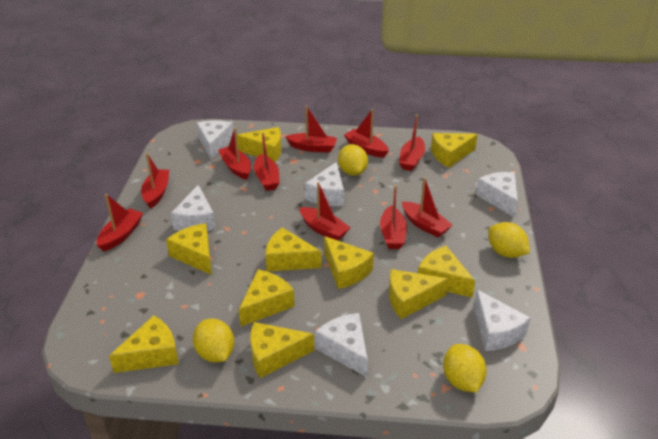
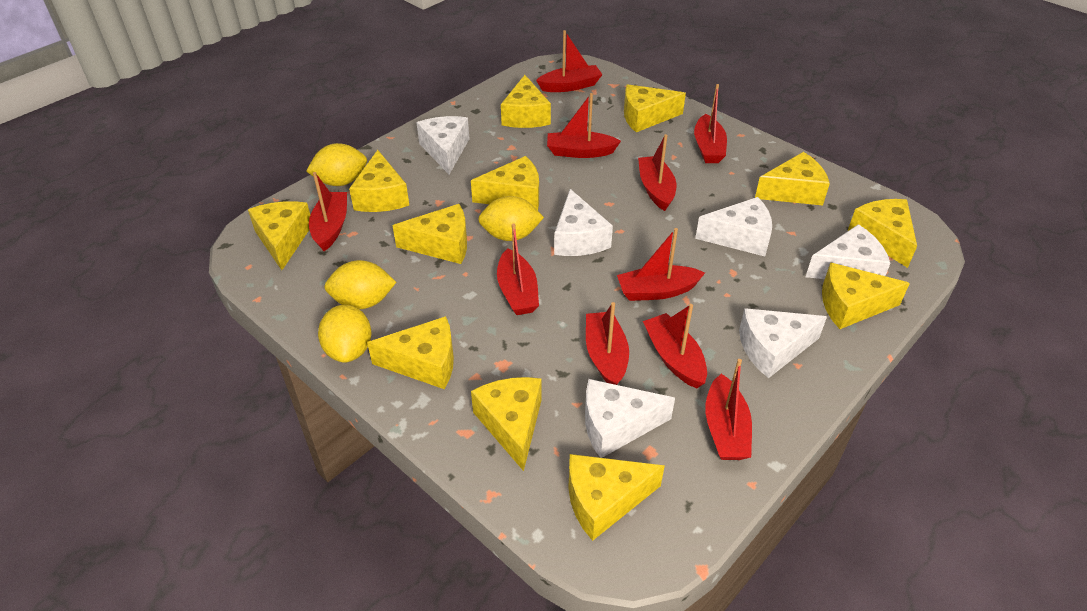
yellow cheese: [109,315,179,373] [166,223,212,275] [237,127,281,162] [239,269,295,327] [250,322,314,378] [265,227,321,272] [324,236,374,289] [389,269,448,319] [418,246,475,297] [431,133,478,168] = 10 -> [248,201,310,270] [349,150,409,212] [367,316,454,389] [392,204,467,264] [471,156,539,210] [471,377,542,471] [501,75,551,128] [568,454,665,541] [624,84,686,132] [755,152,830,206] [822,263,910,329] [848,199,917,268] = 12

